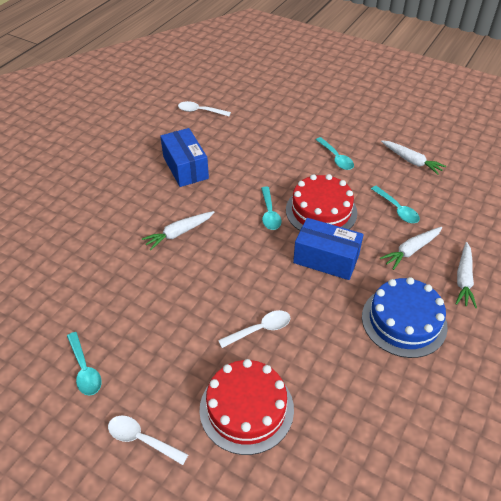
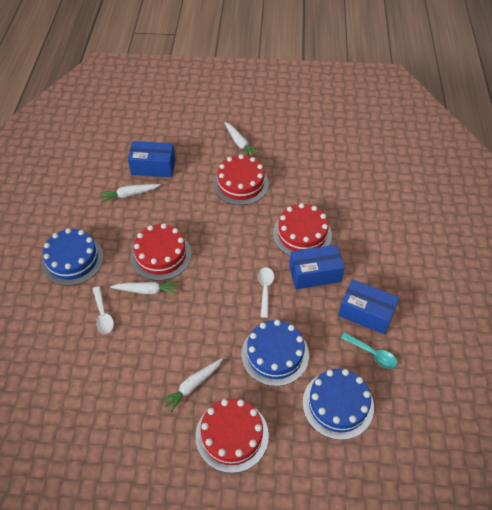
blue box: [160,128,209,187] [293,218,364,280] = 2 -> [128,141,176,177] [289,245,345,289] [338,279,399,334] = 3
blue cake: [362,277,448,358] = 1 -> [42,228,104,286] [241,320,309,386] [303,369,374,440] = 3
red cake: [199,359,294,455] [286,174,357,231] = 2 -> [131,224,192,281] [195,398,269,473] [213,154,269,205] [273,203,332,256] = 4
turquoise spoon: [67,332,102,396] [261,186,282,230] [316,137,354,170] [371,186,420,223] = 4 -> [341,332,397,369] = 1
white spoon: [108,415,188,465] [178,101,231,116] [218,310,290,348] = 3 -> [93,286,114,334] [258,267,274,318] = 2

